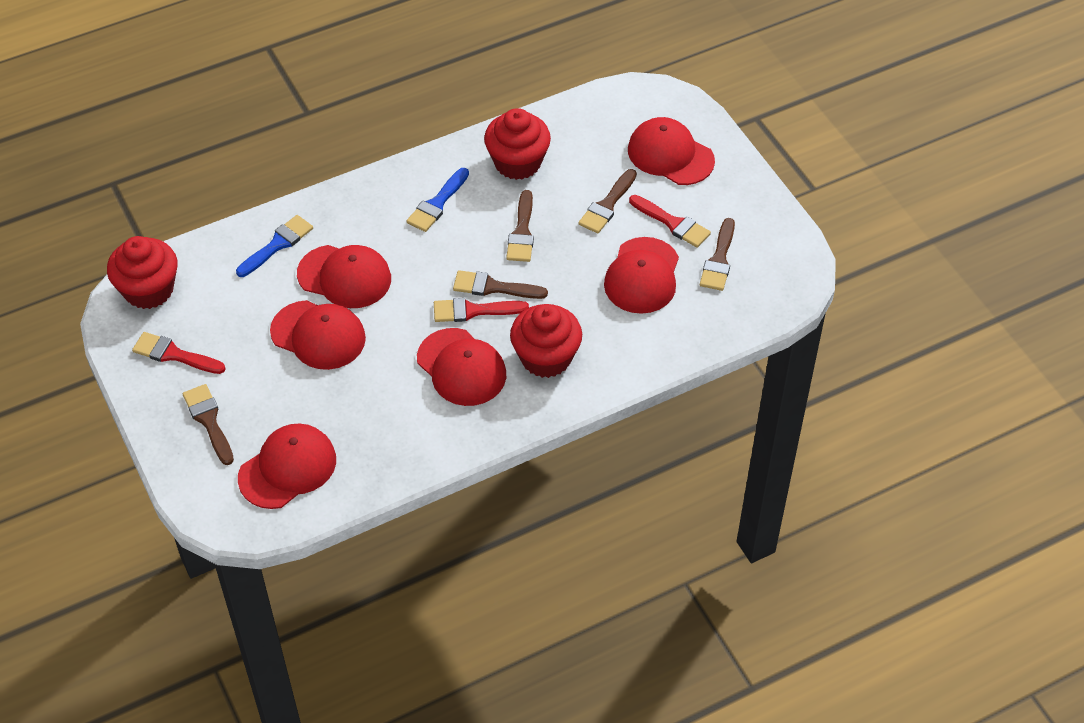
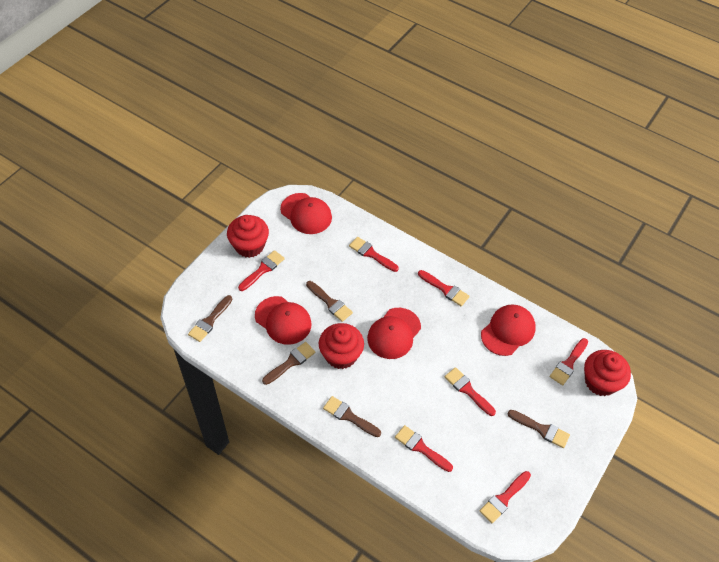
blue brush: [236,215,313,277] [407,168,469,232] = 2 -> none = 0
red brush: [132,332,226,374] [434,298,529,322] [629,195,711,248] = 3 -> [238,250,285,291] [349,237,399,272] [395,425,453,472] [418,270,470,306] [444,367,496,416] [480,471,531,523] [550,338,588,385] = 7
red cap: [238,423,336,509] [270,300,366,370] [297,245,391,308] [417,328,506,406] [604,237,679,314] [628,117,715,185] = 6 -> [255,296,312,345] [280,193,332,234] [367,308,421,359] [481,304,536,356] = 4

